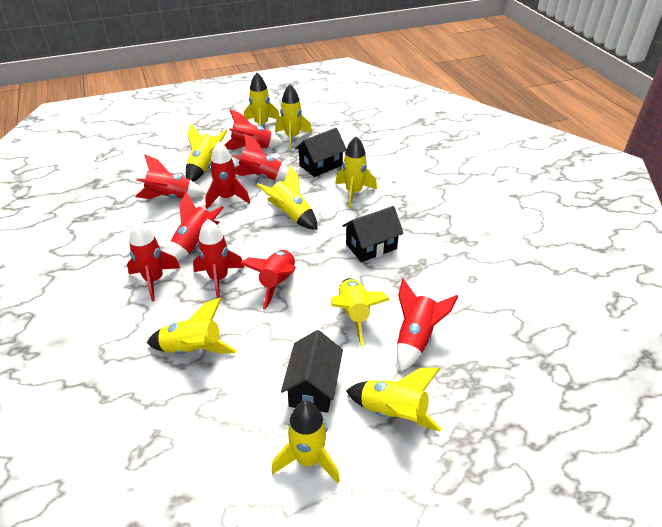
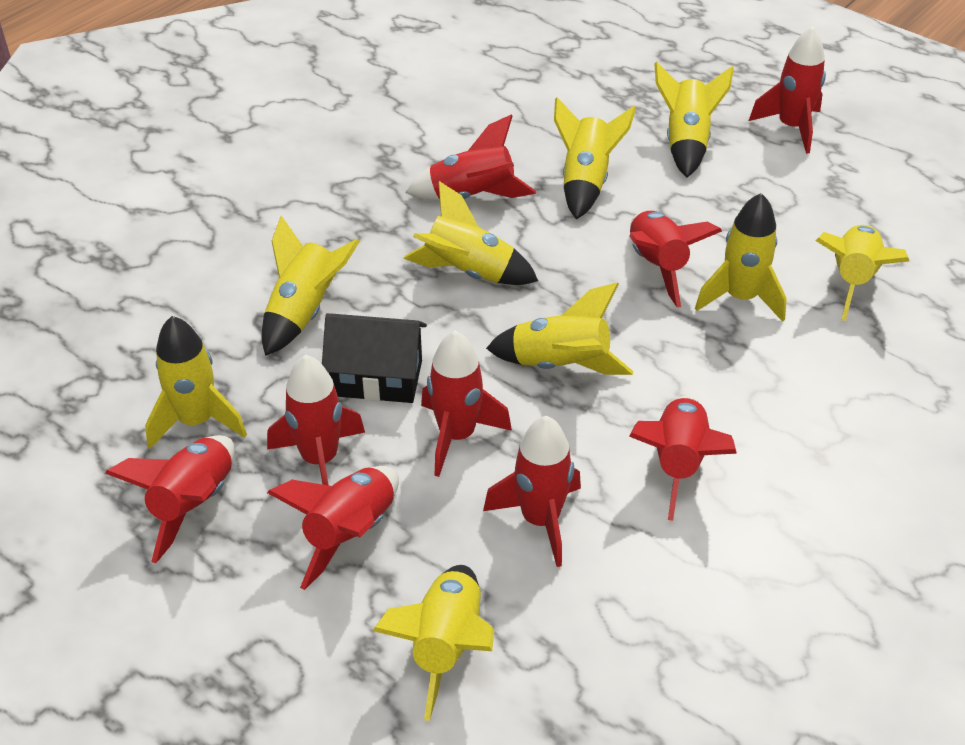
black house: [281,330,343,413] [295,128,346,177] [342,206,404,262] = 3 -> [322,313,427,403] = 1

